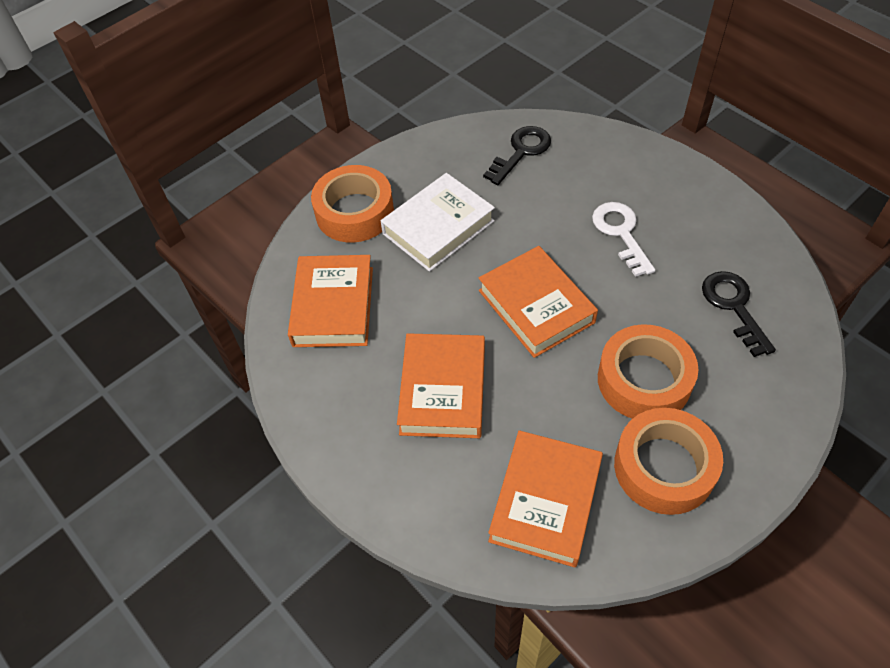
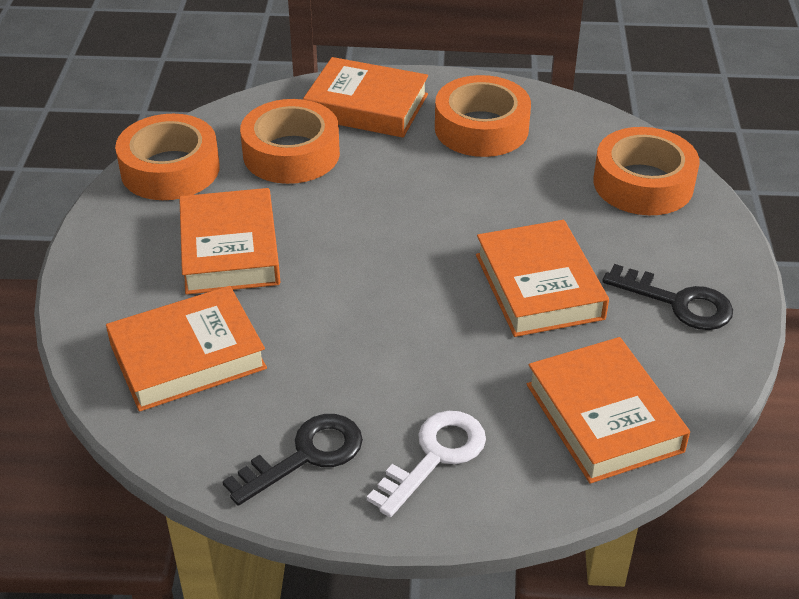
orange book: [288,255,373,347] [397,333,485,438] [479,246,598,358] [488,430,603,567] = 4 -> [106,286,267,412] [179,188,280,295] [303,57,428,138] [476,220,609,337] [527,337,690,484] = 5
orange tape: [311,165,394,243] [598,324,698,419] [614,408,723,515] = 3 -> [115,114,220,200] [240,99,340,184] [435,75,531,157] [593,127,700,215] = 4
white book: [381,173,495,272] = 1 -> none = 0

